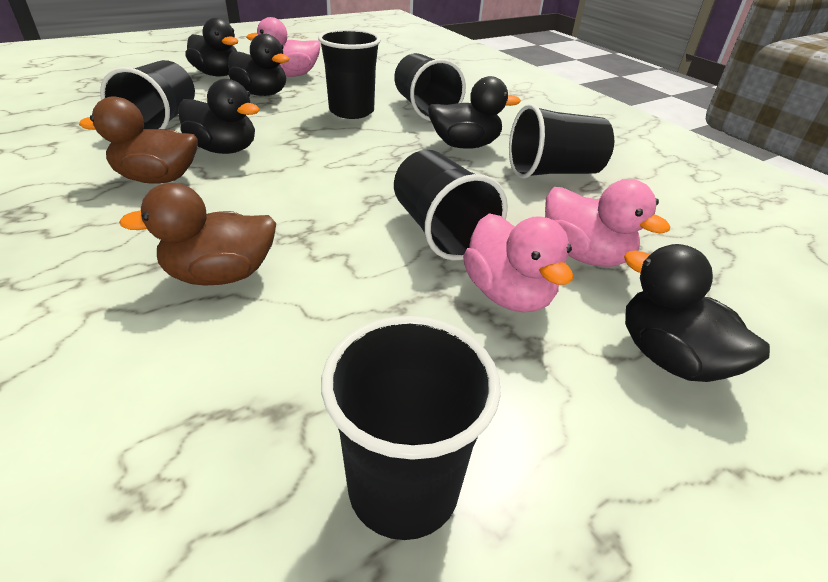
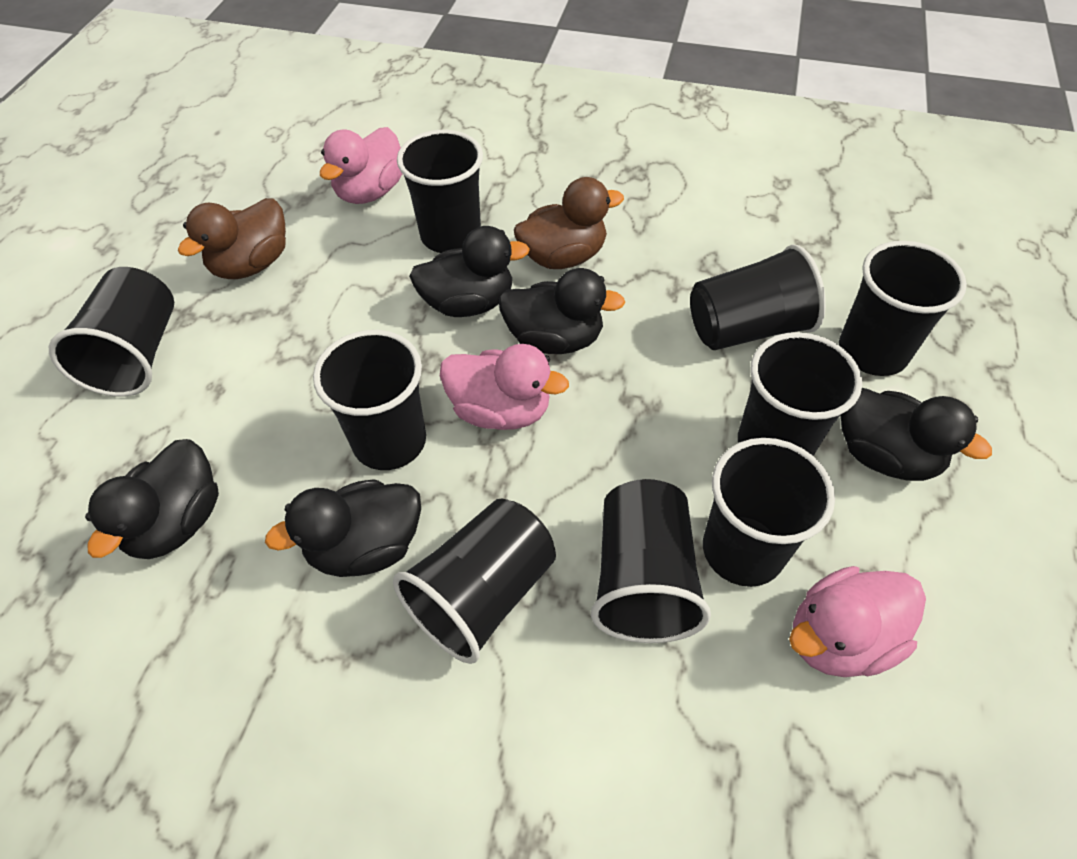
black cup: [100,60,195,129] [318,29,381,119] [321,316,501,540] [394,53,466,121] [394,150,508,260] [509,104,614,179] = 6 -> [49,267,174,397] [313,330,426,470] [393,499,556,664] [397,130,483,253] [591,479,711,643] [690,245,826,350] [703,438,835,587] [738,332,862,456] [839,241,967,376] = 9

